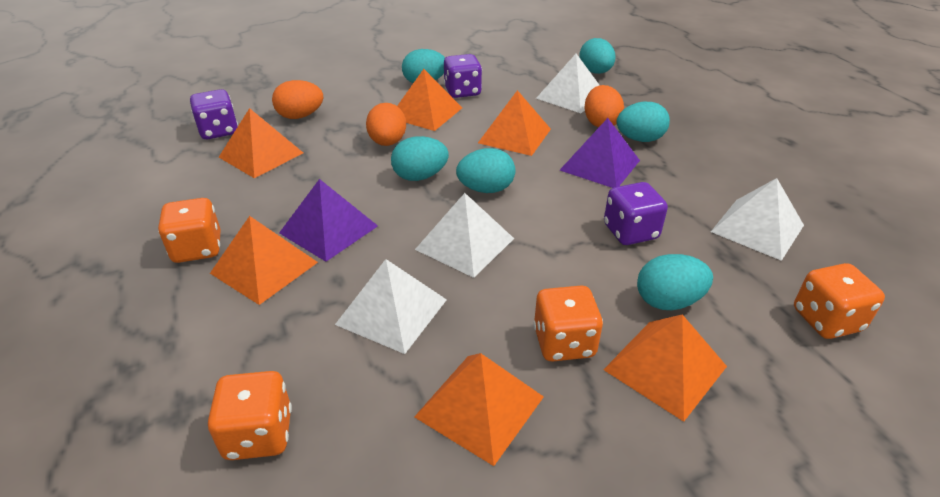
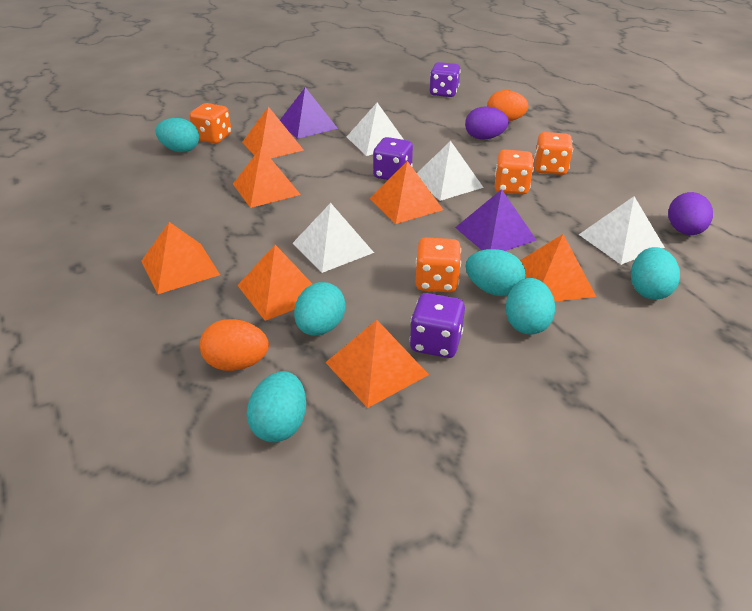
orange egg: [272,80,323,119] [366,103,406,146] [585,85,624,127] = 3 -> [200,319,269,371] [487,90,529,121] = 2
orange pyramid: [210,216,318,305] [219,108,303,178] [397,69,462,131] [414,353,544,466] [478,90,551,156] [603,314,727,422] = 6 -> [141,222,220,294] [233,147,301,208] [237,245,312,321] [242,107,303,158] [325,320,429,408] [370,161,443,224] [520,234,596,301] = 7
purple egg: none = 0 -> [465,106,509,140] [668,192,713,235] = 2

